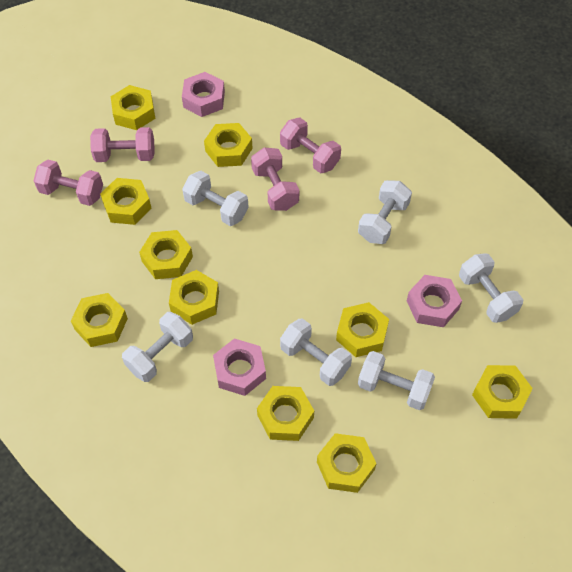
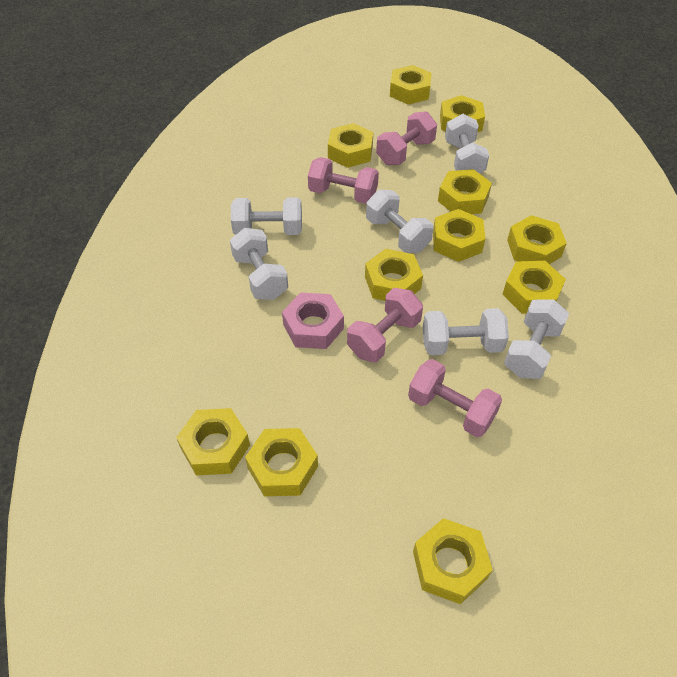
pink nut: [182,72,225,117] [213,338,266,396] [407,275,462,327] = 3 -> [282,292,344,349] = 1
yellow nut: [71,293,128,347] [100,178,152,225] [111,85,155,130] [139,230,193,279] [169,270,219,325] [204,123,253,167] [257,386,314,441] [317,433,376,493] [336,302,389,357] [472,365,533,419] = 10 -> [176,408,250,475] [245,428,318,496] [328,123,373,168] [365,249,423,301] [390,65,432,105] [413,518,493,604] [433,209,485,262] [438,169,492,214] [440,95,485,132] [502,261,566,314] [507,215,567,264] = 11

